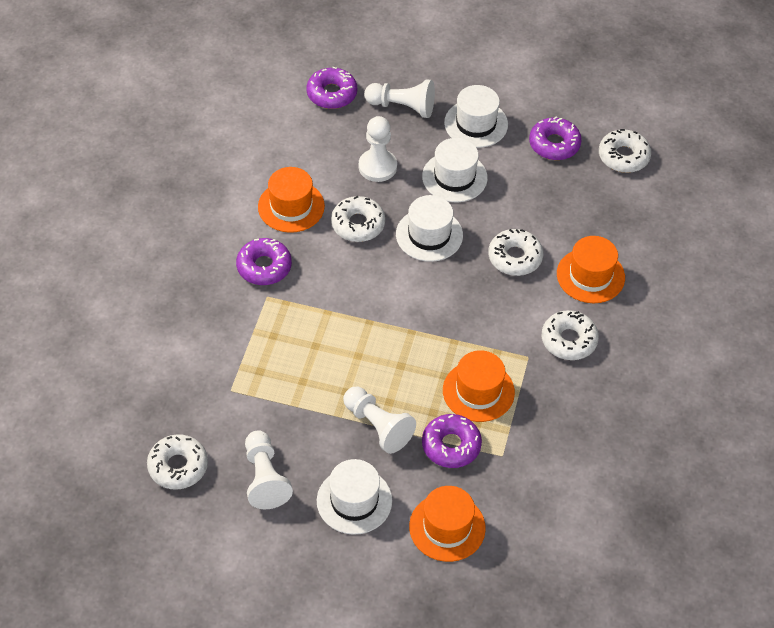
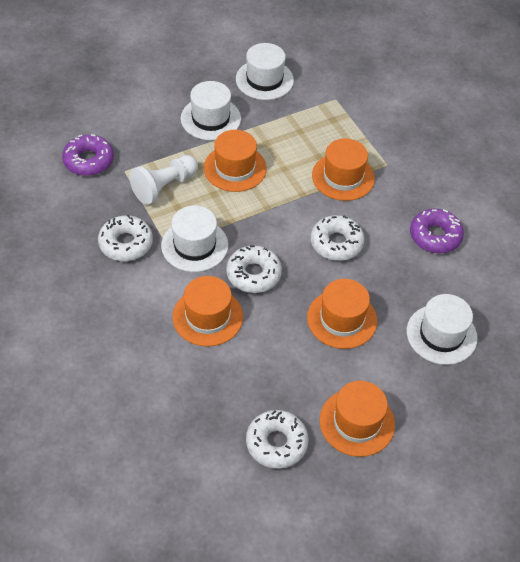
orange hat: [258,167,325,233] [409,486,486,562] [443,350,515,422] [557,236,625,303] = 4 -> [172,276,243,347] [204,130,267,192] [307,279,377,349] [312,138,375,201] [320,381,395,457] = 5
purple donut: [236,238,292,285] [307,67,357,109] [422,414,482,468] [529,116,582,160] = 4 -> [62,134,114,176] [410,209,464,253] = 2
white donut: [147,434,208,490] [331,196,385,242] [488,229,543,276] [542,310,599,360] [599,129,651,173] = 5 -> [98,215,153,261] [226,245,282,293] [246,410,308,469] [311,215,365,261] = 4
white pawn: [245,430,293,509] [343,387,416,454] [359,116,397,182] [364,79,435,118] = 4 -> [129,155,198,205] = 1

